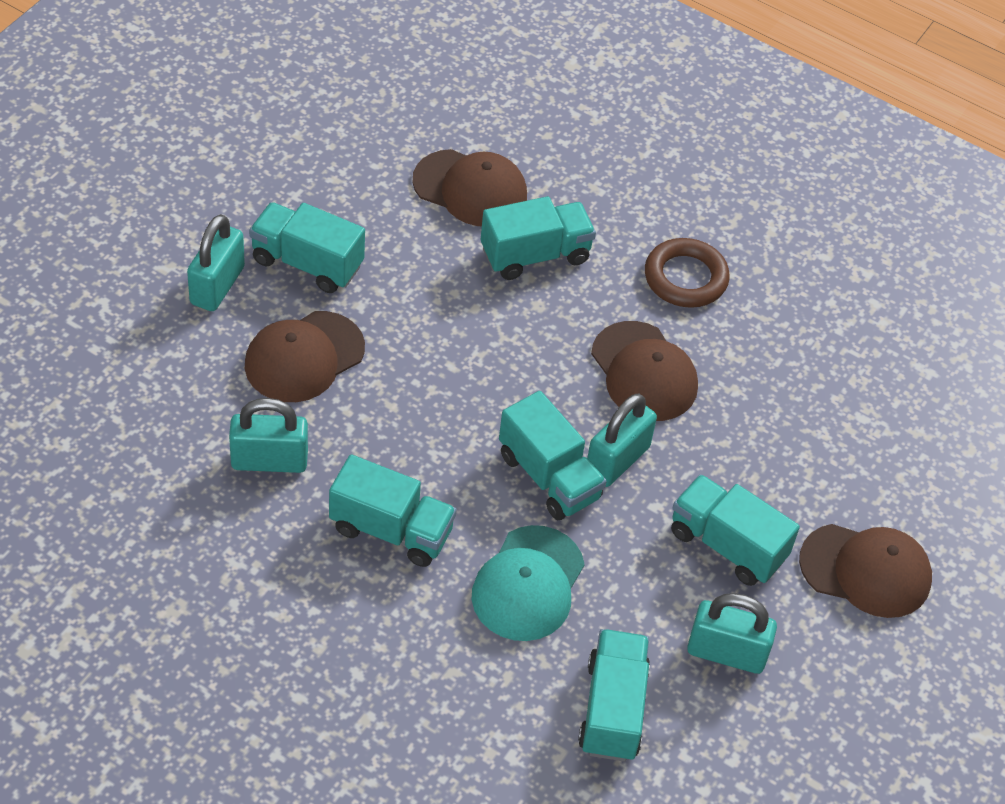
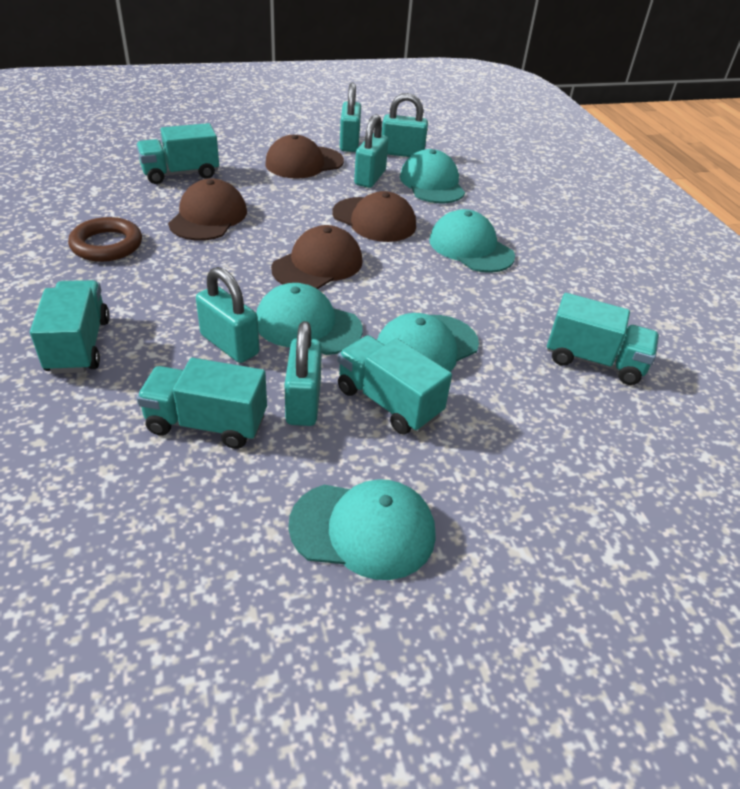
turquoise cap: [472,525,585,641] = 1 -> [256,283,363,355] [288,479,435,580] [377,313,479,372] [400,149,465,203] [429,209,515,273] = 5
turquoise padlock: [187,214,245,311] [229,398,308,473] [587,394,657,487] [687,593,777,674] = 4 -> [196,267,259,363] [285,321,322,426] [340,83,361,152] [354,114,389,188] [382,93,428,157] = 5
turquoise truck: [249,202,365,293] [329,454,457,567] [481,196,596,280] [499,391,607,520] [578,629,650,762] [671,474,800,586] = 6 -> [30,280,110,374] [136,123,219,184] [137,358,267,449] [338,335,452,435] [547,293,659,385] = 5

